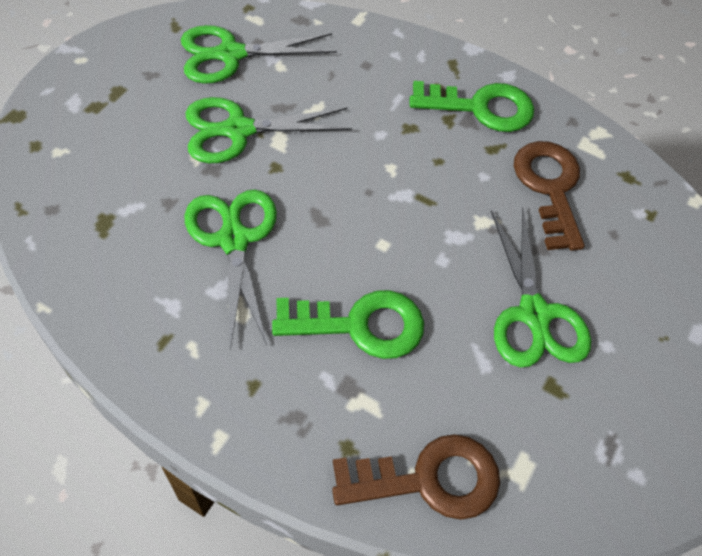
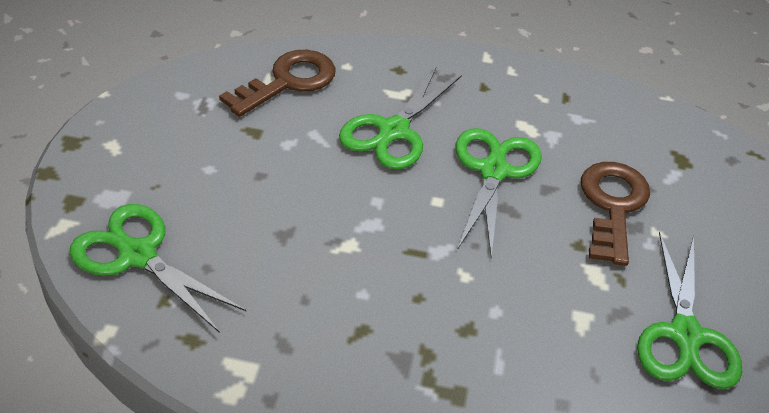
green key: [272,290,424,359] [410,81,534,132] = 2 -> none = 0

